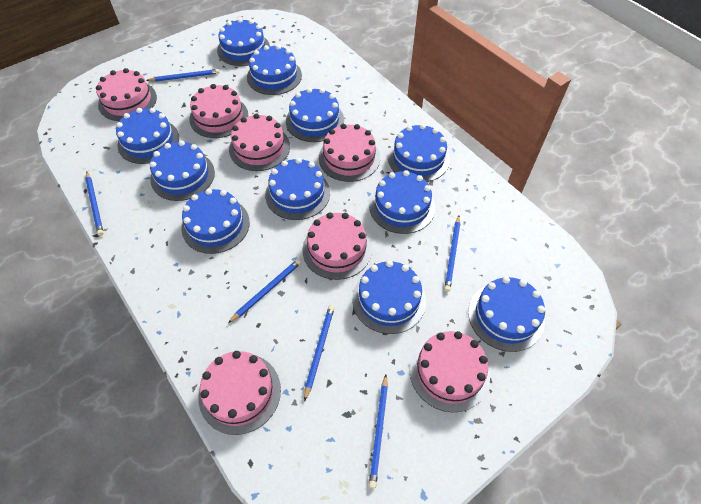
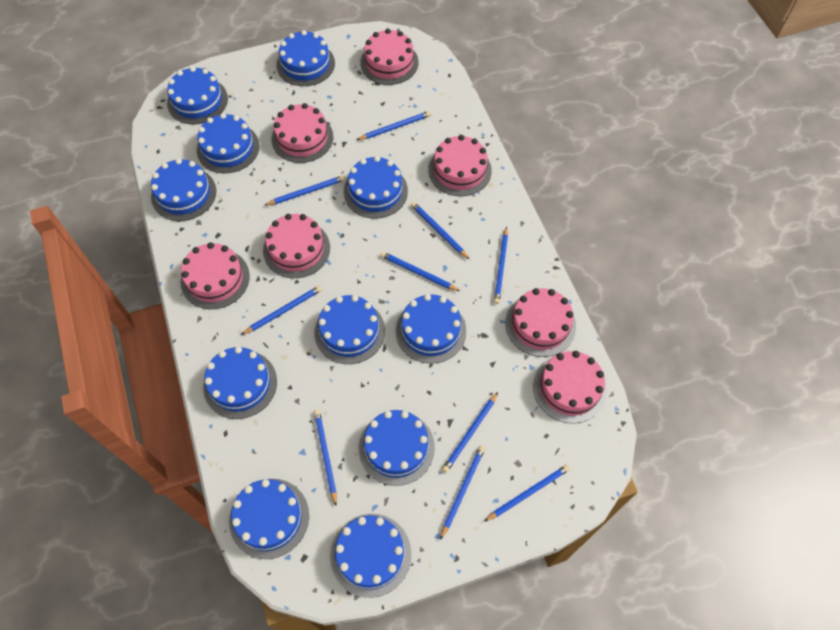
blue pencil: [85,172,104,236] [146,69,220,82] [228,259,302,323] [304,305,335,402] [369,375,388,488] [444,215,460,292] = 6 -> [241,286,322,335] [265,175,345,205] [314,409,337,506] [357,111,431,140] [380,252,460,291] [411,202,470,260] [440,446,485,540] [442,392,498,472] [485,465,570,521] [494,227,508,304] = 10

